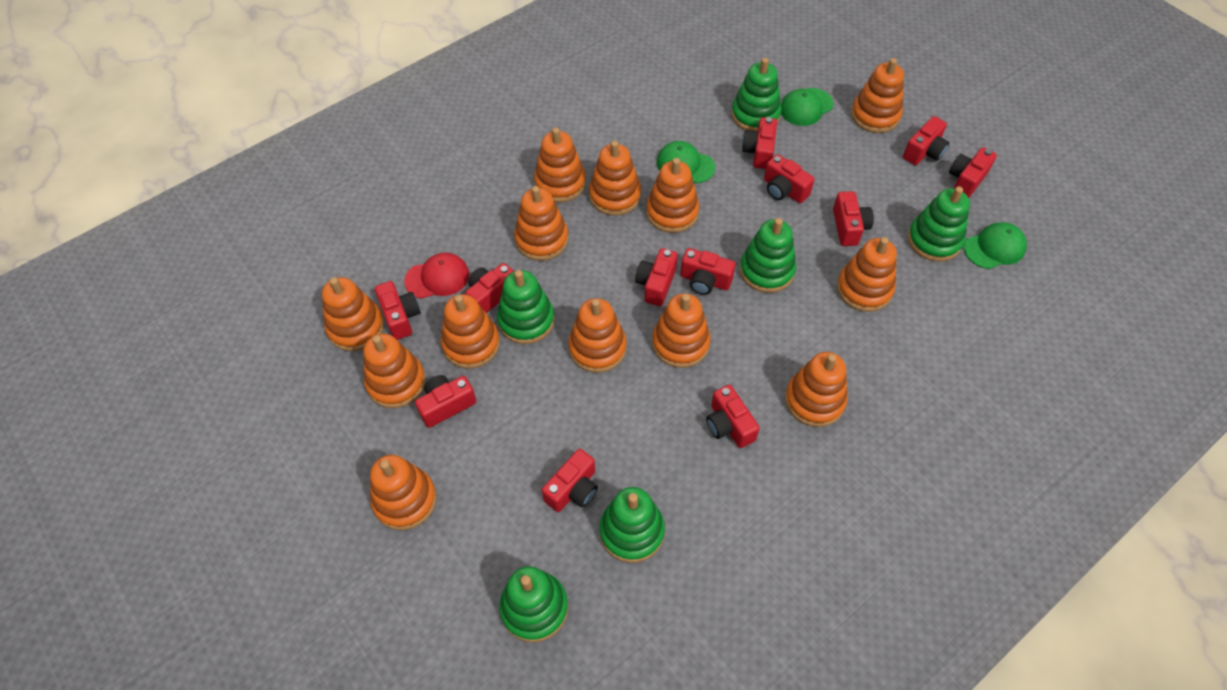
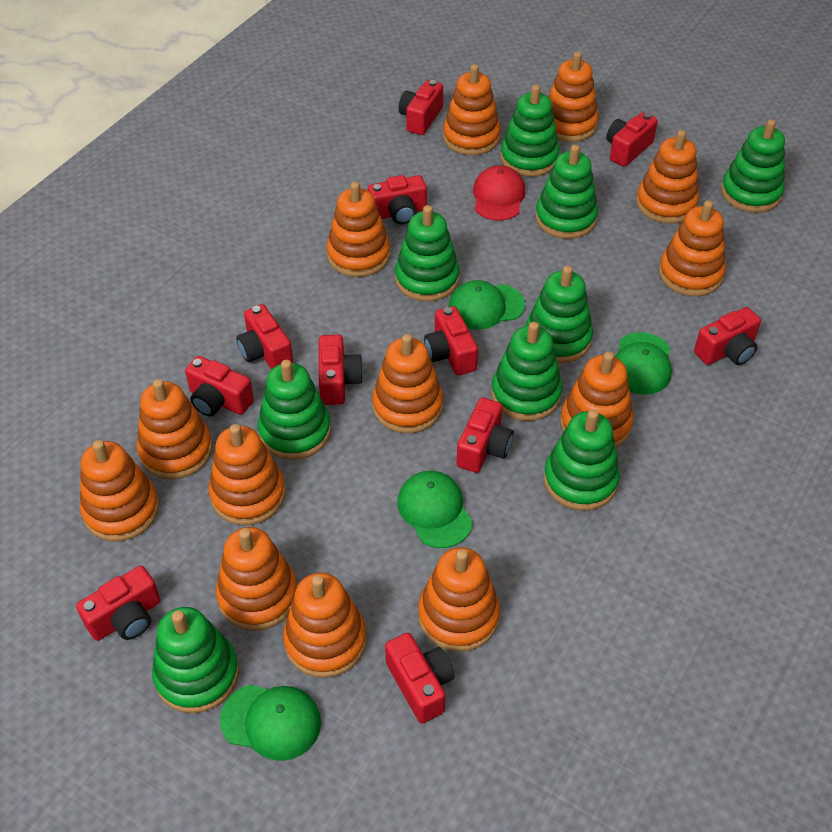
green cap: [657,141,715,183] [781,88,834,126] [964,222,1027,269] = 3 -> [220,685,321,761] [397,471,473,548] [448,280,525,330] [615,332,672,395] = 4
green stacking toy: [497,270,554,344] [499,566,568,643] [600,487,665,563] [731,58,782,132] [740,218,796,293] [908,186,970,262] = 6 -> [152,607,239,713] [258,360,331,460] [395,205,460,302] [491,322,563,421] [500,85,560,177] [526,266,593,364] [535,145,598,239] [544,410,620,510] [721,119,785,213] = 9
red camera: [375,281,421,340] [415,375,476,428] [465,263,514,313] [542,449,598,512] [635,248,678,306] [680,248,735,295] [706,385,760,448] [742,117,777,169] [764,154,814,203] [833,191,874,246] [903,116,949,165] [949,147,997,198] = 12 -> [76,566,161,641] [185,356,254,416] [236,304,293,370] [319,335,363,405] [368,175,427,225] [385,633,455,723] [399,80,443,135] [424,306,478,376] [456,397,514,473] [606,112,658,167] [694,307,761,365] = 11

